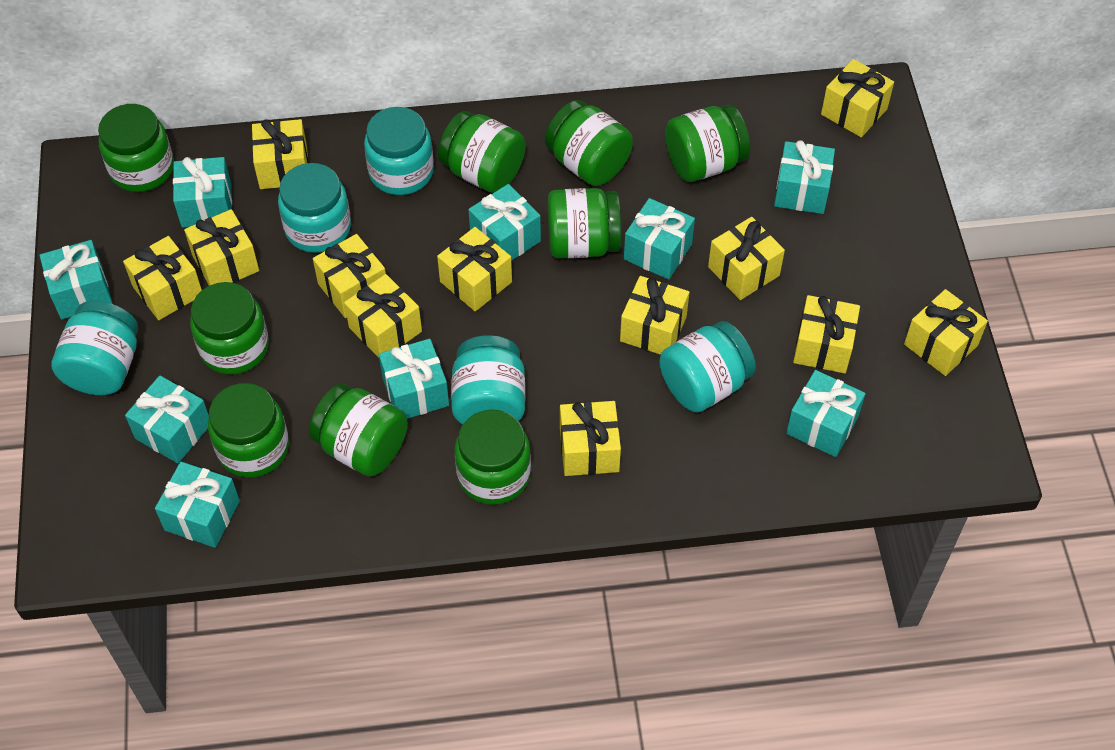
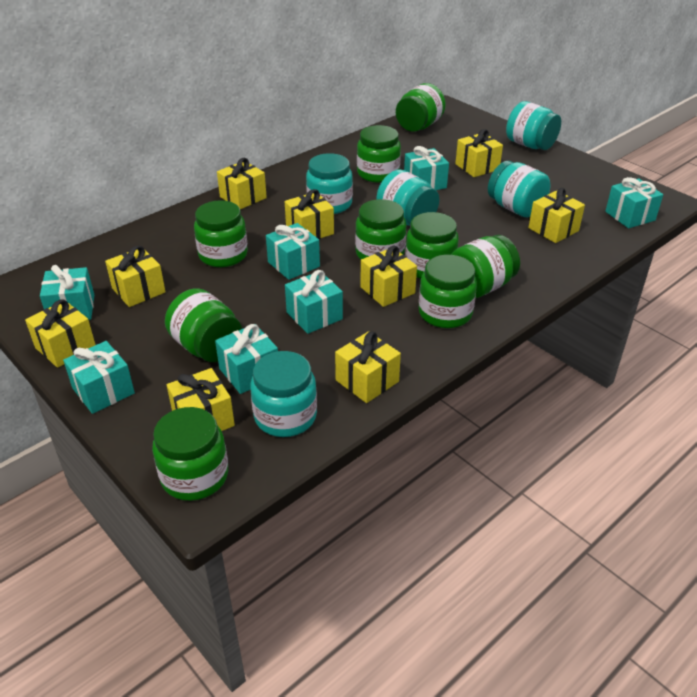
turquoise gift: [39,240,113,320] [125,376,209,463] [155,462,240,548] [173,157,232,228] [379,339,449,419] [468,184,541,261] [624,198,695,280] [774,140,835,214] [786,370,866,457] = 9 -> [40,265,94,320] [63,341,135,414] [215,324,278,394] [266,223,320,280] [285,270,343,334] [404,146,449,190] [605,177,663,228] = 7
yellow gift: [123,236,202,320] [184,209,259,286] [252,119,309,189] [313,234,386,318] [344,274,422,358] [437,227,512,311] [560,401,621,476] [620,276,689,355] [708,217,785,300] [793,295,860,373] [821,59,894,137] [904,289,988,376] = 12 -> [25,299,96,368] [105,246,165,307] [167,368,235,431] [217,158,267,209] [285,189,334,239] [335,331,401,403] [360,246,417,307] [455,129,503,177] [528,188,585,243] = 9

